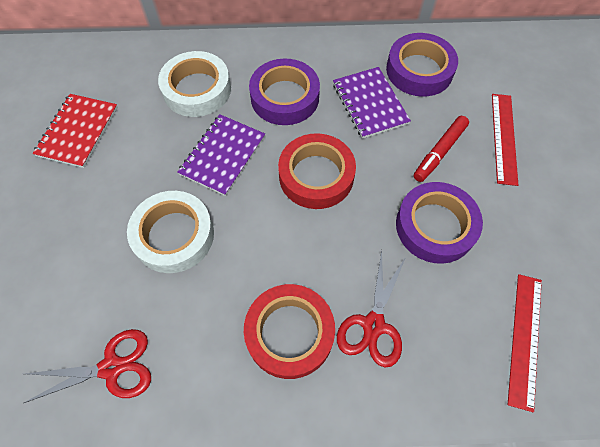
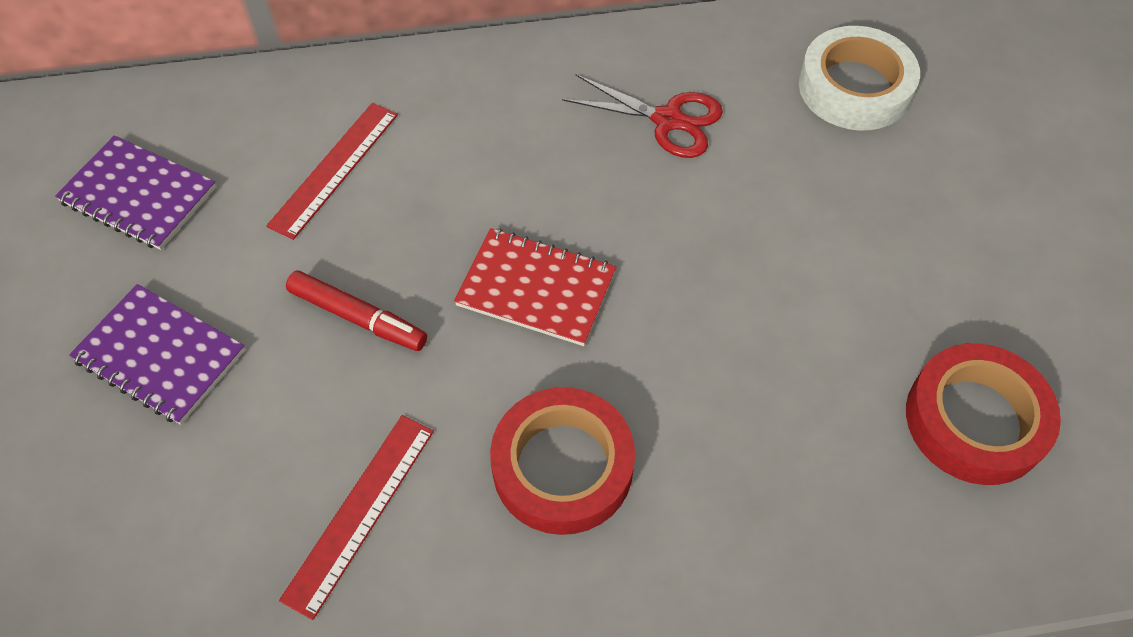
purple tape: [249,59,320,125] [386,33,458,97] [396,182,483,264] = 3 -> none = 0
red scissors: [24,329,151,403] [337,250,406,368] = 2 -> [562,74,723,158] = 1
white tape: [127,191,214,273] [158,51,231,117] = 2 -> [799,26,920,131] = 1

